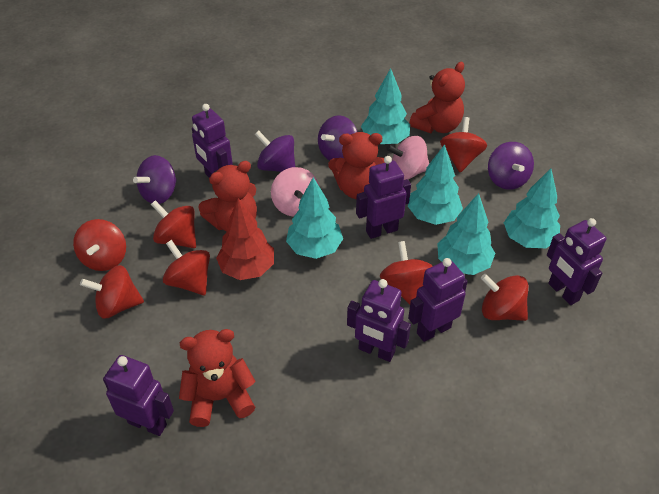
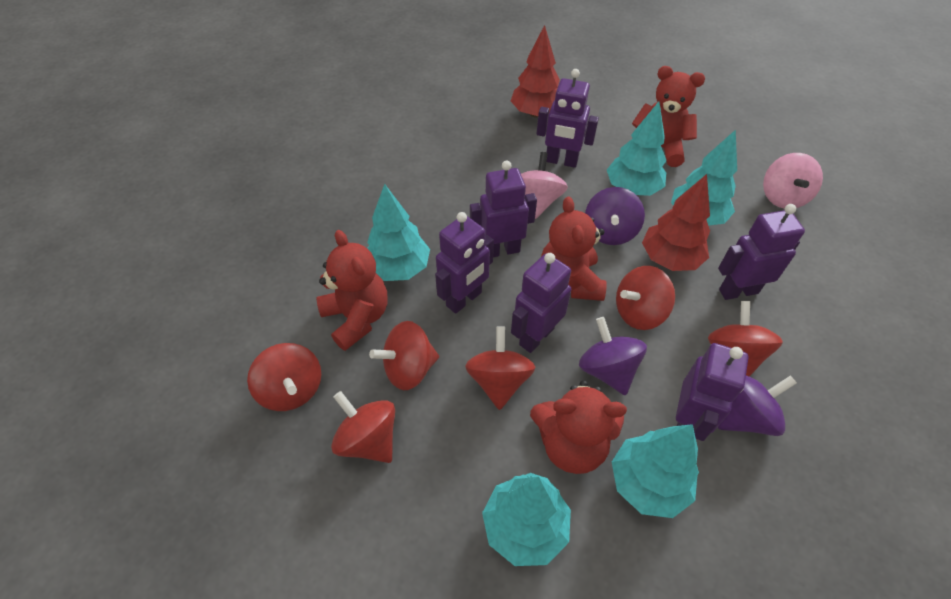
purple spinning top: [133,155,177,204] [255,131,295,172] [318,115,357,160] [488,142,534,190] = 4 -> [579,317,647,395] [585,187,645,245] [718,375,797,436] = 3
red spinning top: [73,219,126,271] [80,265,144,318] [151,200,196,248] [163,240,210,295] [379,241,433,304] [440,117,487,172] [481,274,528,321] = 7 -> [247,343,321,411] [331,391,395,463] [369,321,439,390] [465,326,535,410] [616,266,675,330] [708,301,783,377] = 6
red tree: [216,198,274,280] = 1 -> [511,25,560,118] [642,174,710,271] = 2

